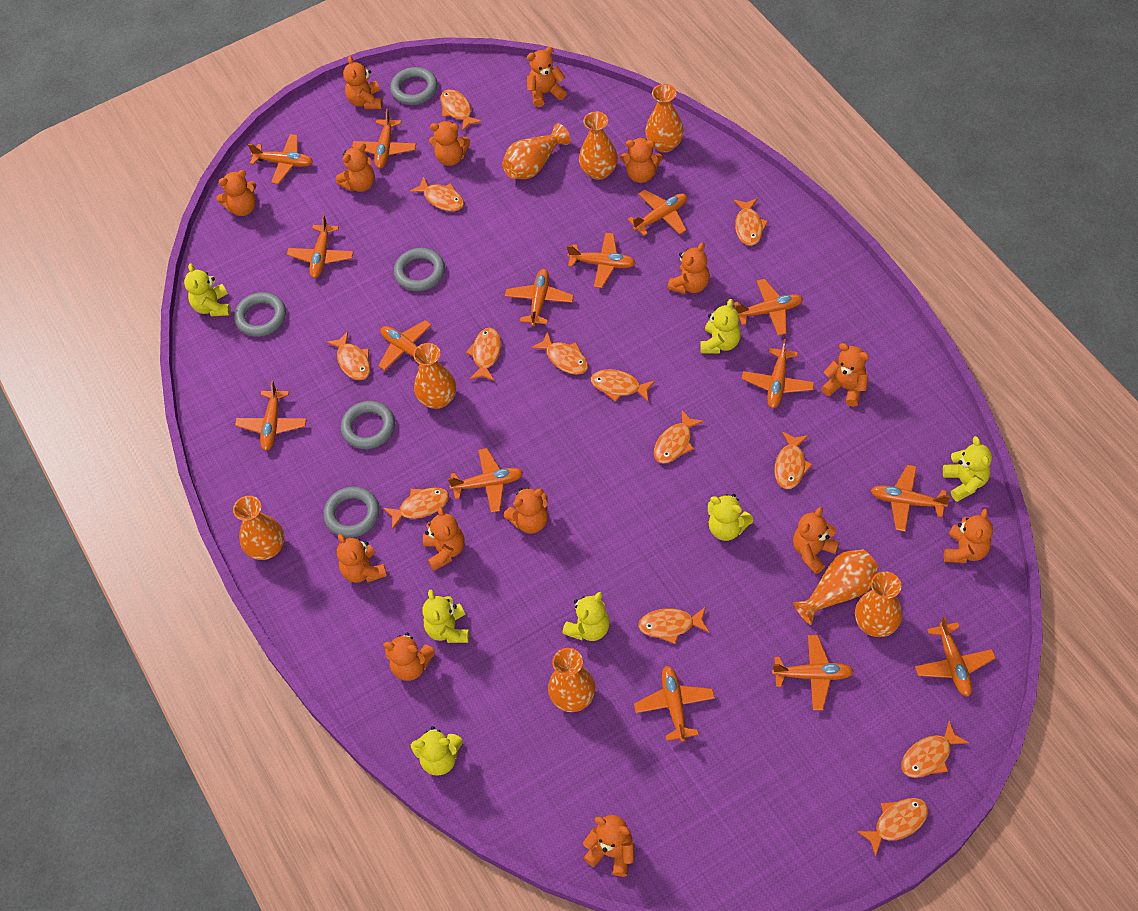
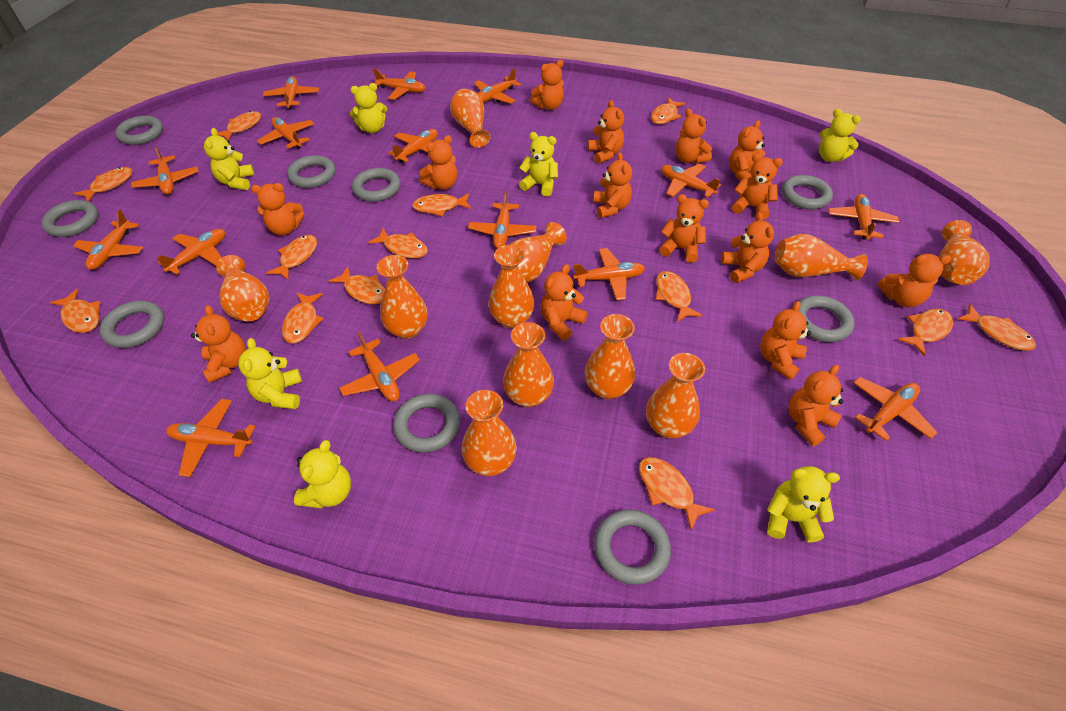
grey ring: [234,292,286,337] [323,486,380,538] [341,401,395,449] [390,67,438,105] [394,248,445,291] = 5 -> [41,200,99,237] [99,301,164,348] [115,116,163,145] [287,155,336,188] [352,168,401,202] [393,394,460,453] [594,509,671,585] [782,175,833,210] [798,295,855,342] = 9
orange vase: [233,496,285,560] [413,343,456,409] [502,123,571,179] [548,648,596,712] [579,112,618,180] [645,84,684,153] [793,549,879,625] [855,571,903,637] = 8 -> [216,255,270,321] [377,255,427,339] [450,88,490,148] [461,390,517,476] [488,245,534,328] [501,222,567,282] [503,322,554,407] [585,314,635,399] [646,353,705,438] [775,234,868,280] [939,220,990,285] = 11

